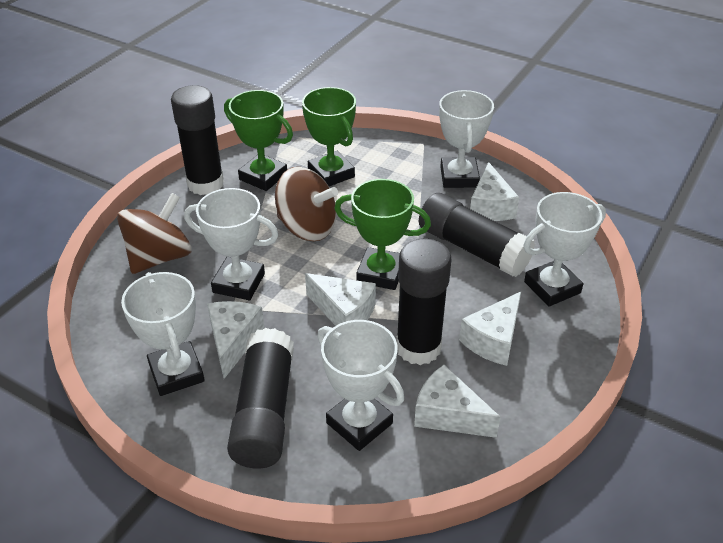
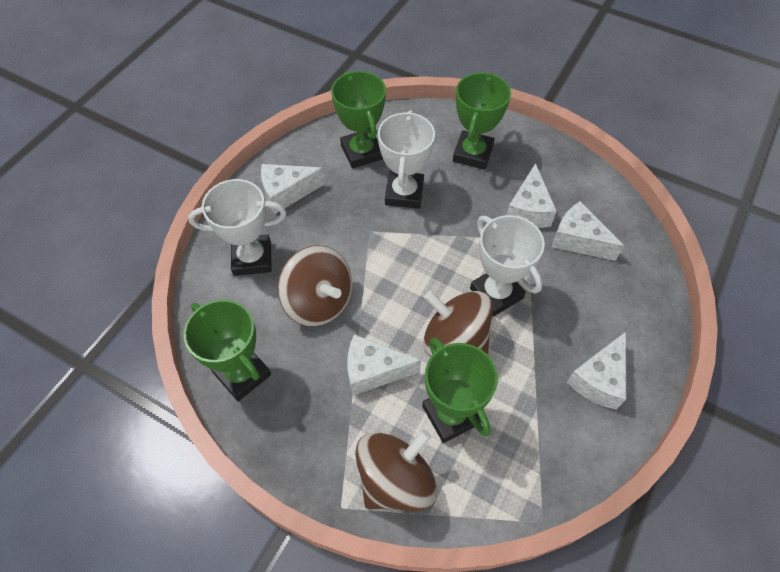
black glue stick: [171,85,224,195] [227,328,294,469] [396,239,452,365] [419,193,535,277] = 4 -> none = 0
brown spinning top: [117,193,192,274] [275,167,338,241] = 2 -> [278,245,352,327] [355,429,437,512] [423,291,493,357] = 3
green trophy: [224,90,293,191] [302,87,356,186] [334,179,431,290] = 3 -> [183,299,271,401] [331,71,386,169] [422,337,498,443] [453,72,511,170] = 4
white trophy: [121,272,205,396] [184,188,278,300] [318,320,404,451] [439,90,494,188] [523,192,606,307] = 5 -> [188,179,287,276] [378,110,435,209] [470,215,545,317] = 3

